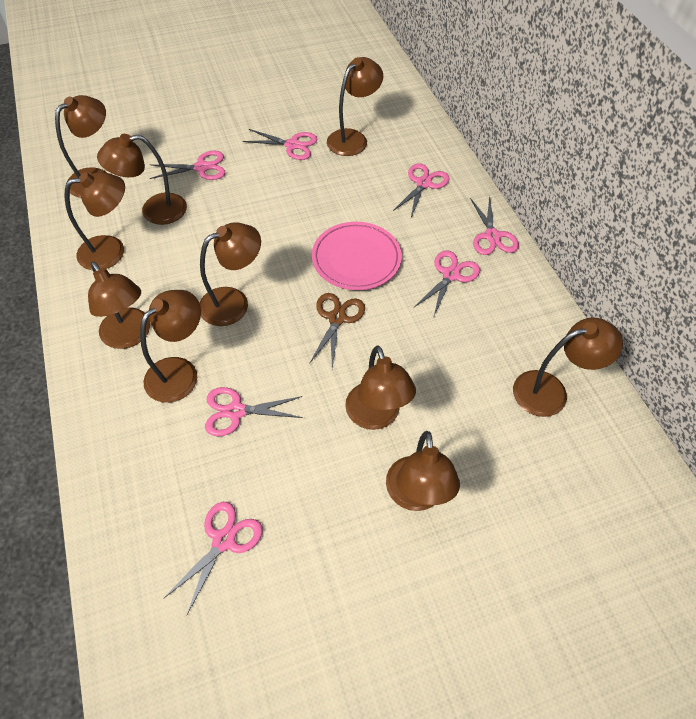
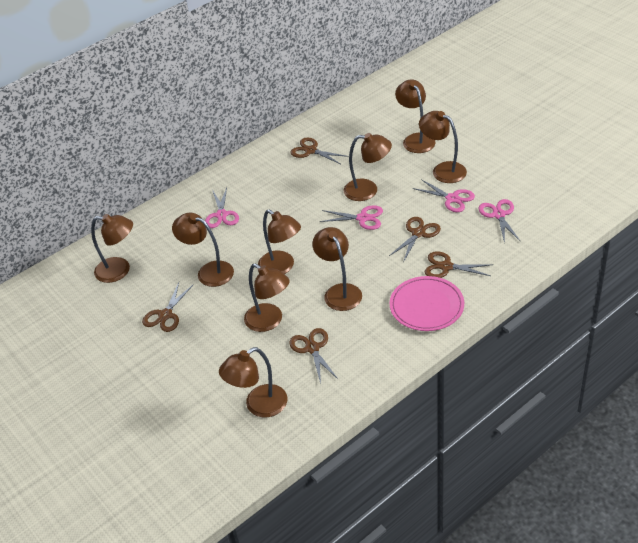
brown lamp: [55,95,107,198] [65,172,125,270] [88,261,150,349] [97,134,187,225] [140,290,201,403] [199,223,261,326] [327,57,383,156] [345,345,416,430] [386,431,460,511] [513,318,623,417] = 10 -> [91,214,133,283] [172,212,234,287] [219,347,288,417] [244,263,290,332] [258,210,301,274] [312,227,362,311] [344,133,392,201] [395,80,435,153] [419,111,467,183] = 9
brown scissors: [309,293,365,368] = 1 -> [142,283,194,332] [289,328,338,384] [290,137,348,164] [389,217,441,262] [424,251,493,278] = 5
pink scissors: [149,151,225,180] [163,502,263,614] [205,387,303,436] [243,129,318,160] [393,163,450,217] [414,250,480,316] [470,196,519,255] = 7 -> [205,187,239,228] [320,205,383,230] [413,179,475,212] [479,199,521,244] = 4

